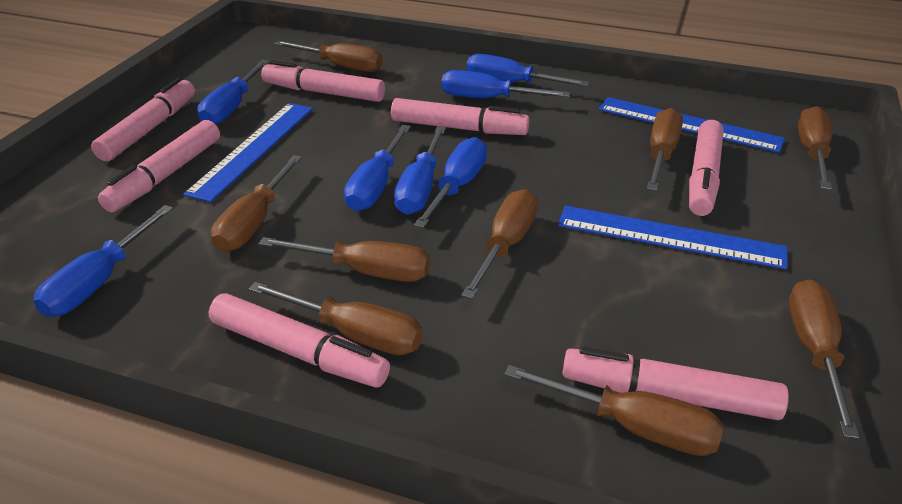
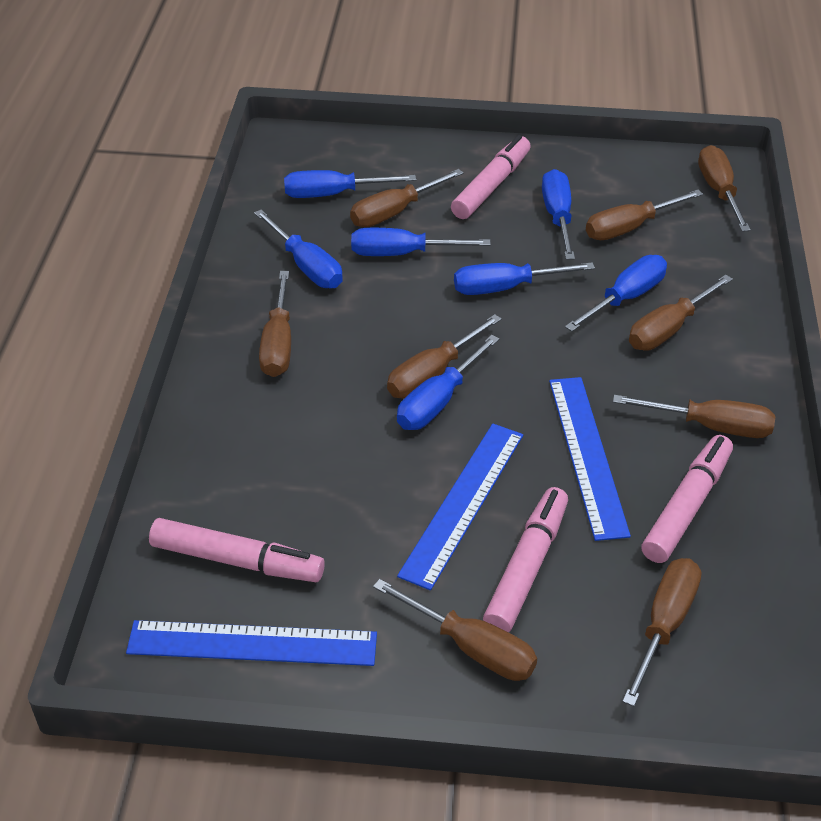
pink marker: [91,78,195,161] [98,120,220,212] [209,293,390,388] [261,60,385,102] [391,98,530,135] [562,347,789,420] [689,120,724,216] = 7 -> [149,518,325,582] [451,135,531,219] [483,487,568,632] [641,435,733,563] = 4

